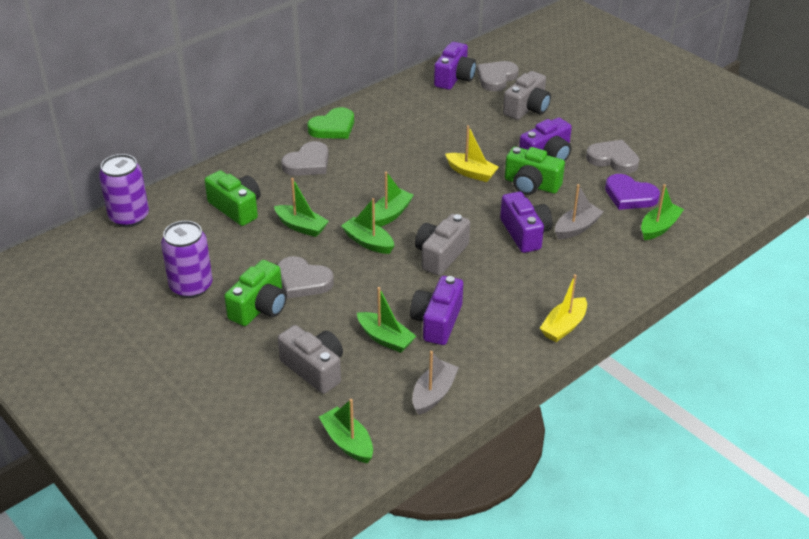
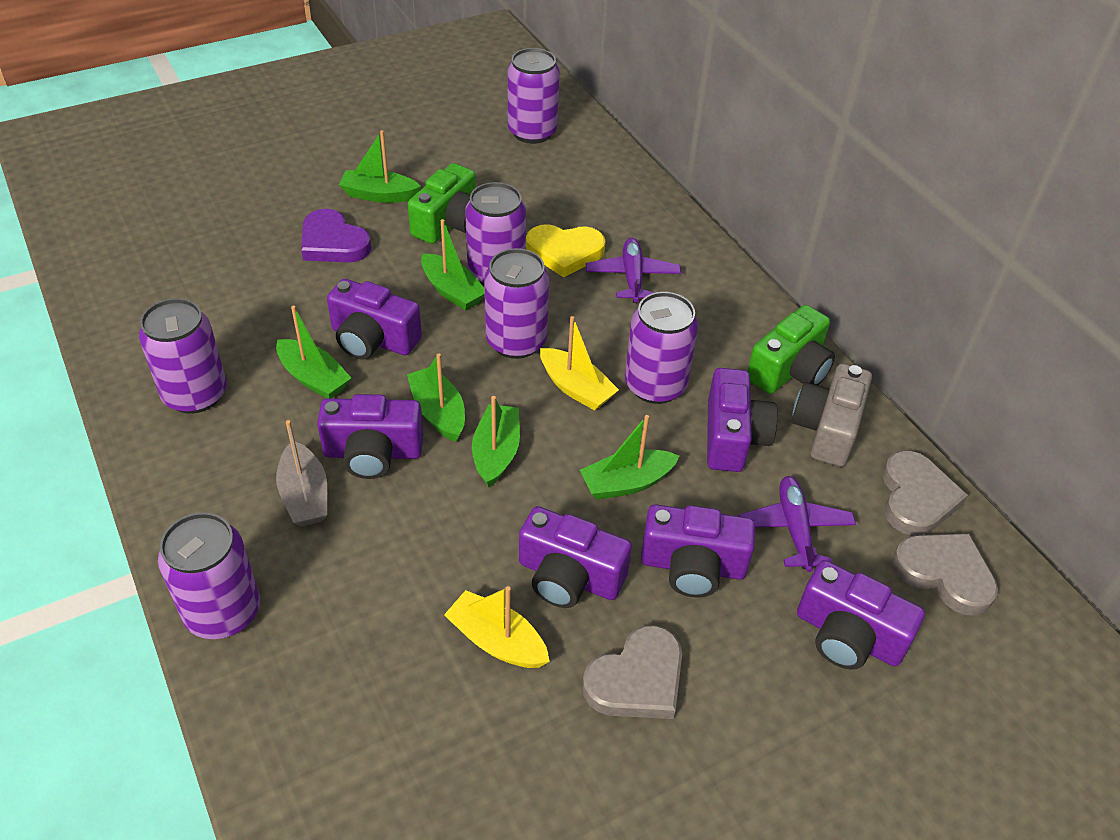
green camera: [205,170,260,226] [224,260,287,326] [505,147,565,195] = 3 -> [408,163,476,244] [747,305,835,394] = 2
green heart: [307,107,354,139] = 1 -> none = 0
grey boat: [412,351,459,415] [555,184,604,239] = 2 -> [276,420,327,527] = 1
grey camera: [278,325,343,394] [415,214,470,276] [503,71,551,120] = 3 -> [792,364,872,467] = 1
grey heart: [278,256,334,299] [281,141,329,176] [477,61,519,91] [586,140,639,174] = 4 -> [582,625,682,719] [882,451,968,536] [892,533,998,616] = 3
purple camera: [410,276,463,345] [434,42,476,90] [500,192,552,253] [519,118,572,161] = 4 -> [317,394,423,479] [327,279,422,359] [519,506,632,608] [641,504,755,598] [707,368,778,472] [797,560,925,670] = 6
purple can: [99,154,149,227] [161,221,213,298] = 2 -> [139,298,227,414] [158,512,260,639] [465,182,526,286] [484,248,549,359] [508,48,560,144] [625,292,698,404] = 6
purple plane: none = 0 -> [586,238,681,303] [738,476,856,572] = 2
yellow heart: none = 0 -> [526,224,606,277] = 1

